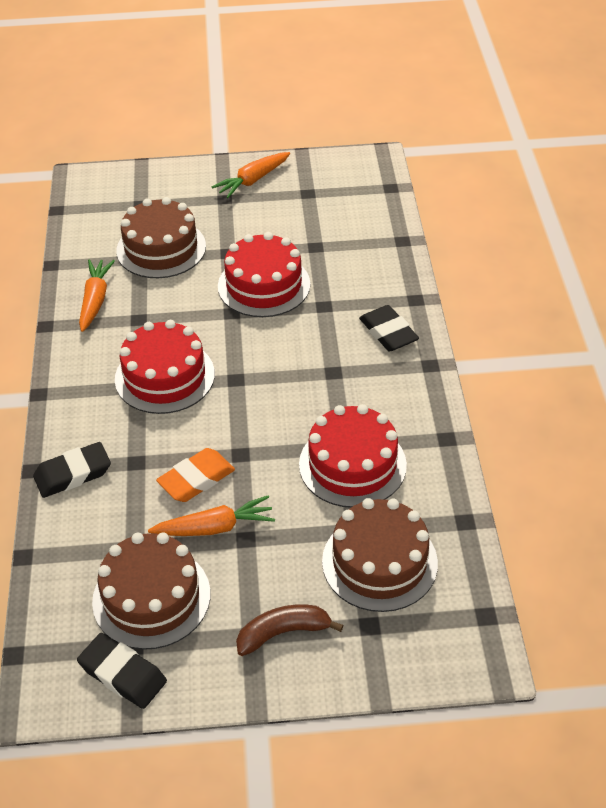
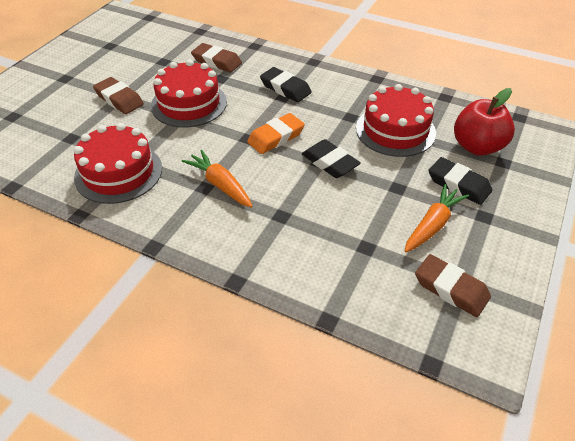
brown banana: [236,604,343,656] = 1 -> none = 0
brown cake: [92,532,210,650] [116,197,206,278] [322,498,438,612] = 3 -> none = 0
brown eraser: none = 0 -> [93,77,144,114] [191,43,242,72] [415,254,491,317] = 3
orange carrot: [79,259,115,332] [148,495,275,536] [212,152,290,198] = 3 -> [182,150,253,208] [404,184,469,252] = 2
red apple: none = 0 -> [454,88,515,156] = 1

